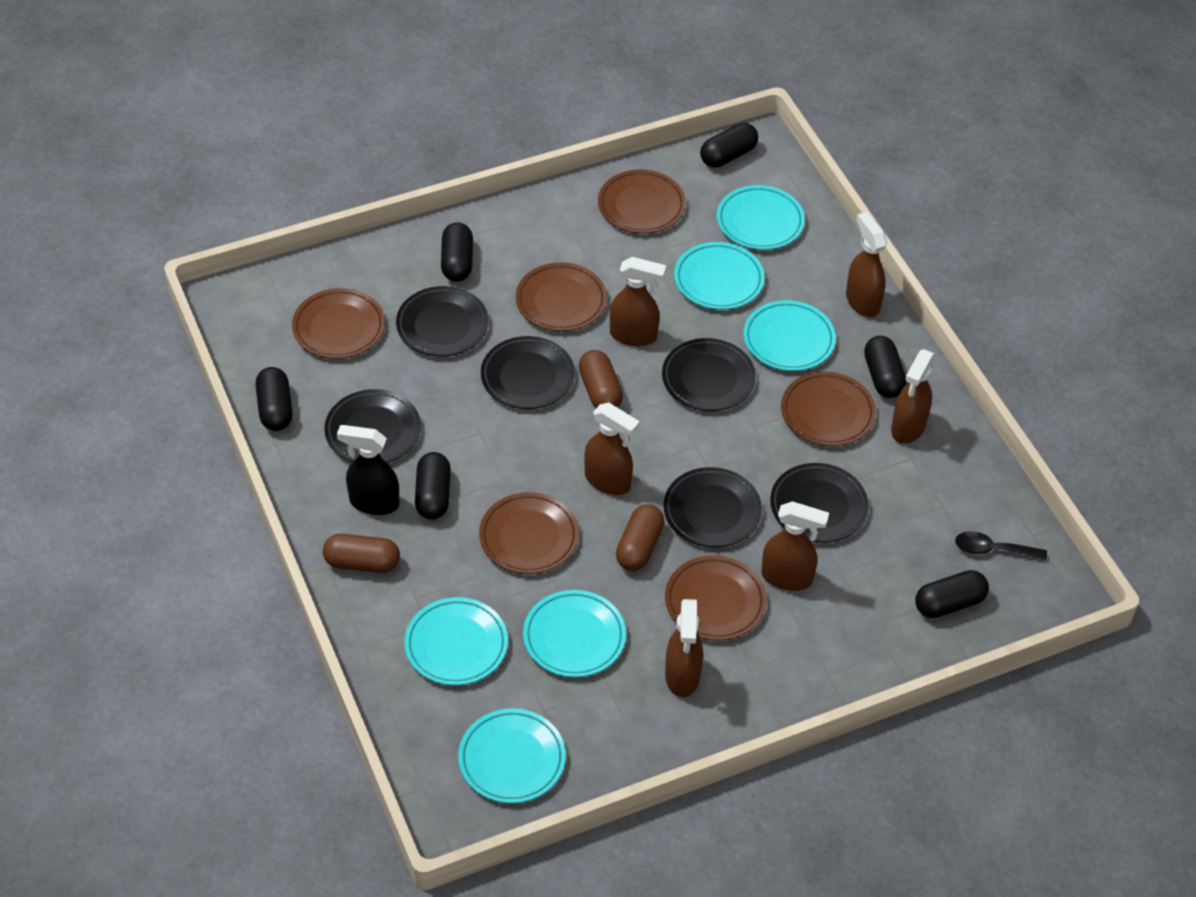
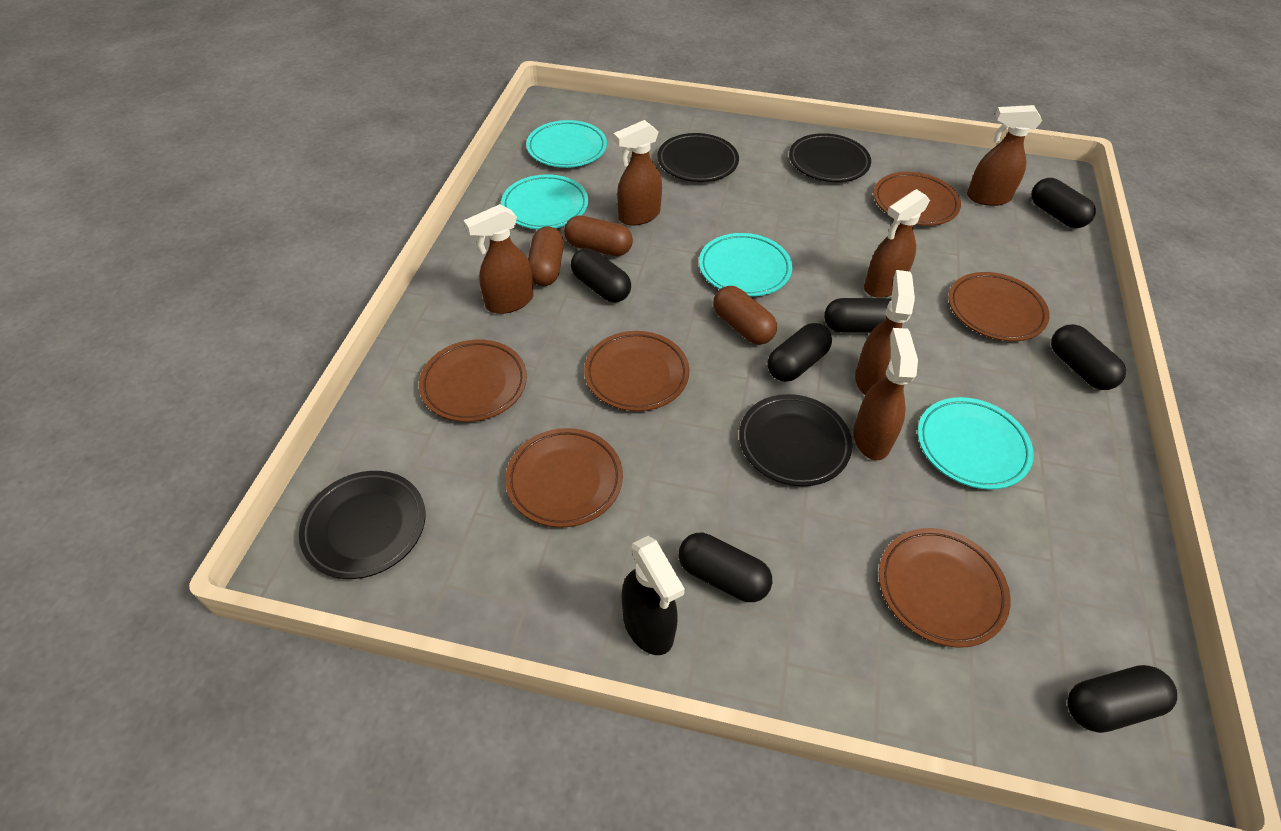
black capsule: [255,367,293,431] [415,452,451,520] [441,222,473,282] [700,123,758,168] [864,336,907,398] [915,570,989,618] = 6 -> [571,248,631,302] [679,533,772,602] [768,323,832,382] [824,298,891,333] [1031,178,1096,228] [1051,324,1126,390] [1067,665,1177,733] = 7
black plate: [324,389,421,463] [396,286,488,357] [481,336,575,409] [662,338,756,411] [664,467,762,547] [770,463,869,543] = 6 -> [299,471,425,579] [657,133,739,182] [739,394,852,486] [789,133,871,182] = 4
black spoon: [955,531,1047,560] = 1 -> none = 0
turquoise plate: [404,597,508,685] [458,709,566,803] [523,590,626,677] [674,242,765,310] [717,185,805,250] [743,300,836,371] = 6 -> [501,174,588,230] [526,120,607,168] [699,233,792,297] [918,397,1034,490] = 4

